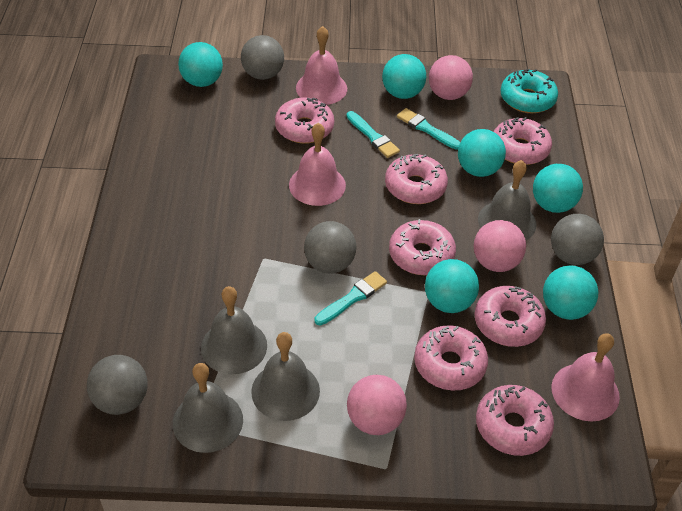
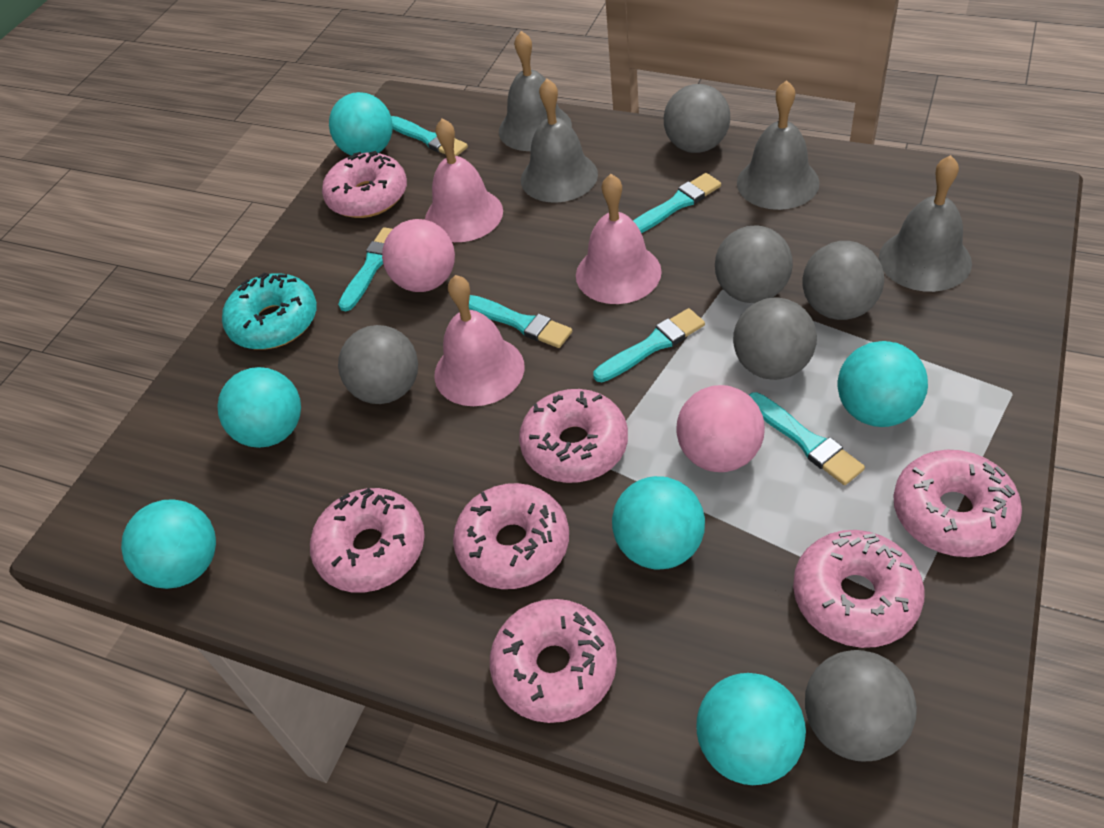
grey ball: [87,355,148,415] [241,35,284,80] [304,221,356,273] [551,214,604,265] = 4 -> [338,325,418,404] [664,84,730,153] [715,225,793,303] [733,297,817,380] [802,241,884,320] [805,650,917,761] = 6
pink ball: [347,375,407,435] [429,55,473,100] [473,220,526,272] = 3 -> [382,219,455,292] [676,385,765,472] = 2
turquoise brush: [315,271,387,325] [346,111,400,158] [397,108,460,150] = 3 -> [338,227,393,311] [391,116,468,156] [469,295,572,348] [593,308,705,382] [633,173,721,233] [749,392,865,485] = 6

